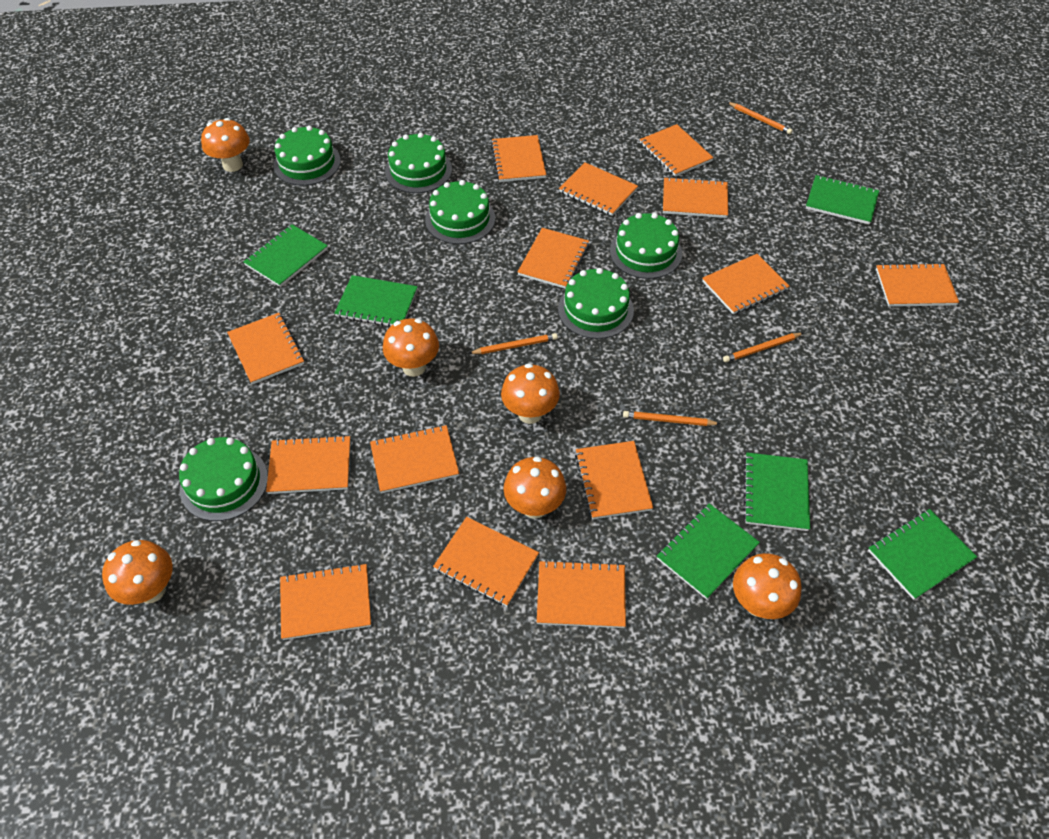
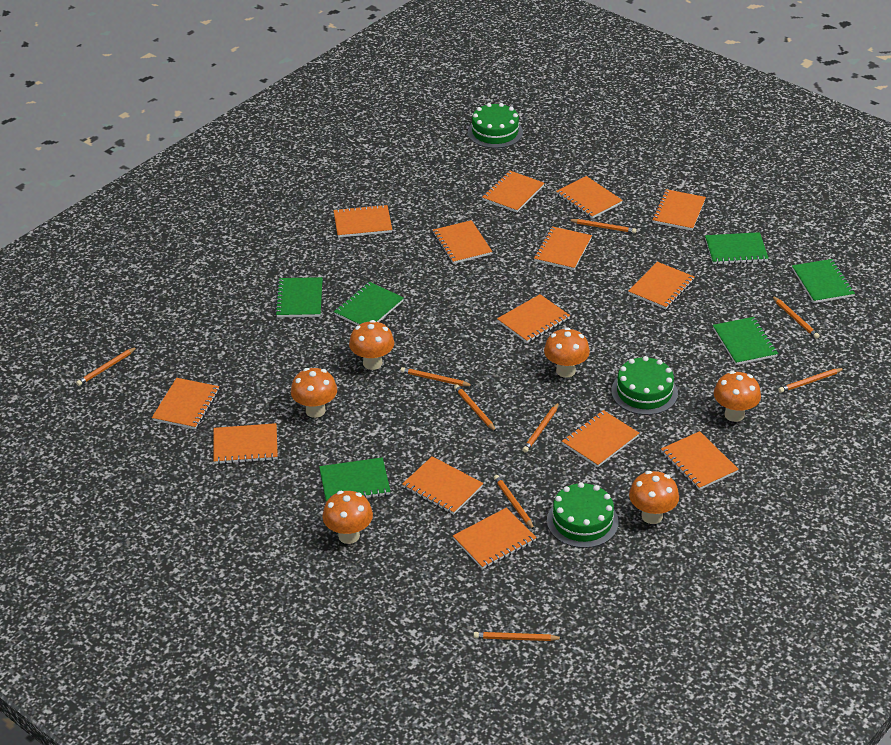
green cake: [179,437,268,521] [273,126,341,186] [385,133,452,193] [425,180,495,244] [558,268,634,339] [610,213,682,279] = 6 -> [468,103,523,148] [547,482,619,548] [611,356,678,415] = 3
orange pencil: [468,333,558,354] [623,411,720,426] [723,333,803,362] [728,102,793,134] = 4 -> [76,347,137,386] [400,367,473,386] [454,385,497,432] [473,632,563,641] [494,475,534,530] [522,403,559,453] [569,219,637,233] [772,296,820,339] [778,368,844,393] = 9

